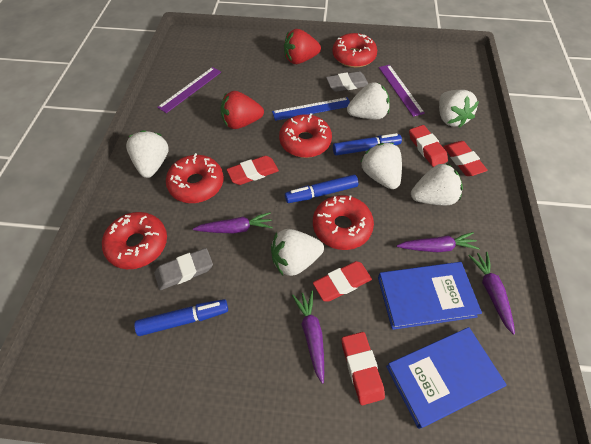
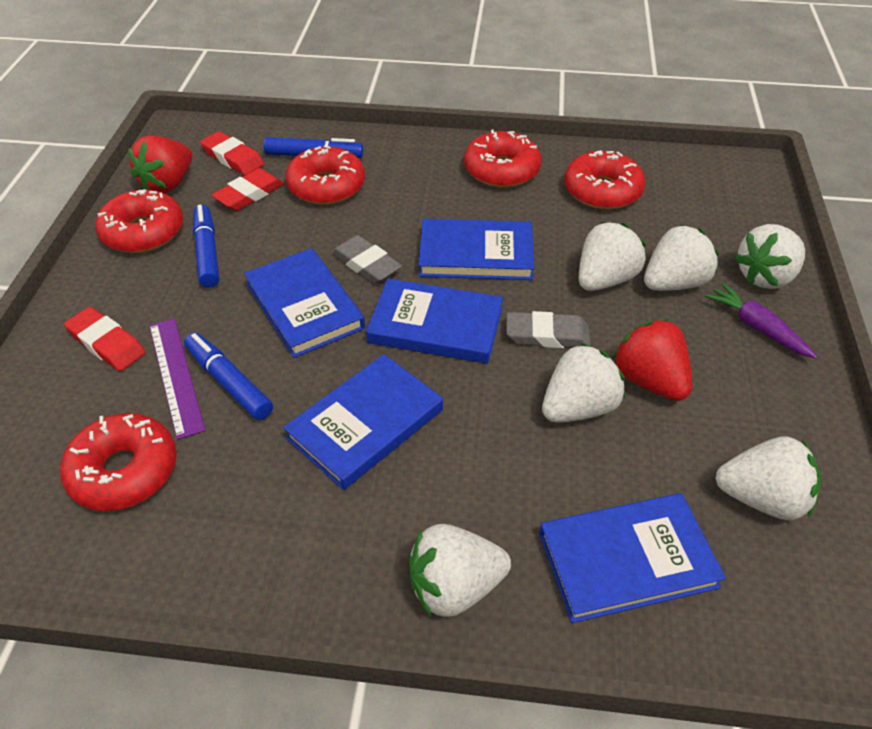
blue book: [378,262,482,330] [386,327,507,429] = 2 -> [244,248,365,358] [283,354,443,490] [366,279,503,364] [418,219,534,280] [539,493,726,623] = 5
blue ruler: [272,97,350,121] = 1 -> none = 0
purple carrot: [193,212,273,234] [292,291,324,384] [397,232,480,252] [468,252,515,335] = 4 -> [705,283,817,359] = 1
purple ruler: [157,67,221,113] [379,65,425,117] = 2 -> [149,319,205,440] = 1
red eraser: [227,156,279,185] [313,261,372,301] [342,332,385,405] [409,125,448,167] [443,141,488,176] = 5 -> [64,307,145,371] [200,131,264,175] [211,168,284,211] = 3

